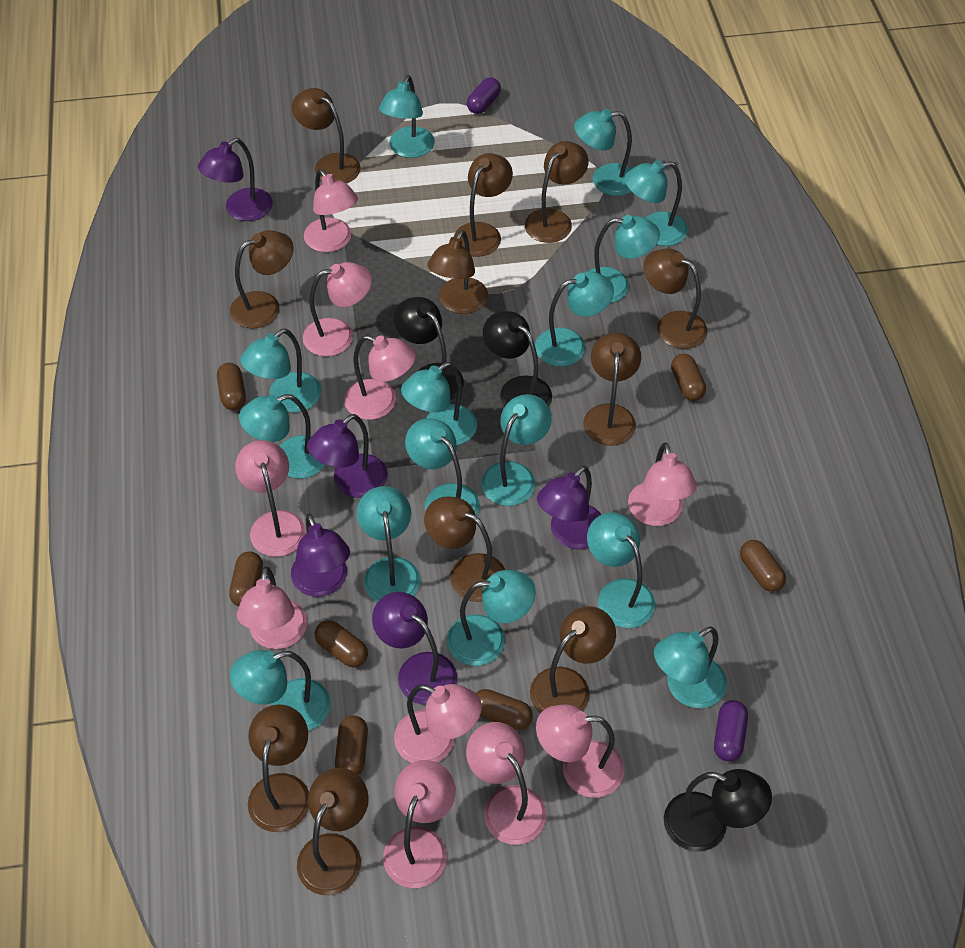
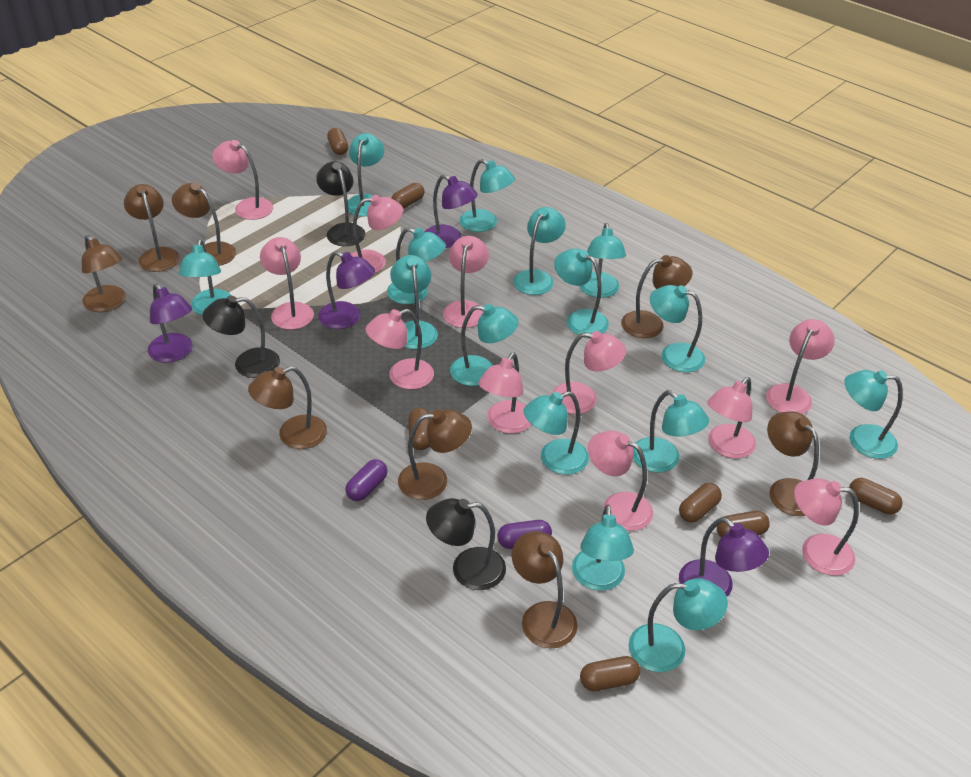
brown lamp: [230,230,294,329] [248,704,309,832] [292,88,361,183] [297,768,369,895] [424,497,505,602] [427,230,488,314] [454,153,513,257] [525,141,589,243] [530,606,616,713] [583,332,641,446] [643,248,708,349] = 11 -> [82,235,126,312] [124,184,180,272] [172,183,236,266] [248,366,327,449] [398,409,472,500] [512,531,578,648] [621,255,693,338] [767,411,819,516] = 8
pink lamp: [235,440,306,557] [237,567,307,649] [303,262,372,356] [304,169,358,252] [344,335,416,420] [383,760,456,888] [394,684,482,763] [466,722,547,845] [536,704,624,798] [628,442,697,526] = 10 -> [212,140,273,220] [260,237,314,330] [351,195,403,273] [366,309,434,389] [443,236,489,328] [478,352,531,434] [551,331,626,414] [588,431,653,531] [707,377,756,459] [766,319,835,414] [794,478,859,576] = 11
purple lamp: [198,138,273,221] [291,514,350,597] [307,414,388,498] [372,592,457,705] [537,466,602,549] = 5 -> [148,283,193,363] [318,251,375,329] [425,174,478,248] [679,517,769,597] = 4

